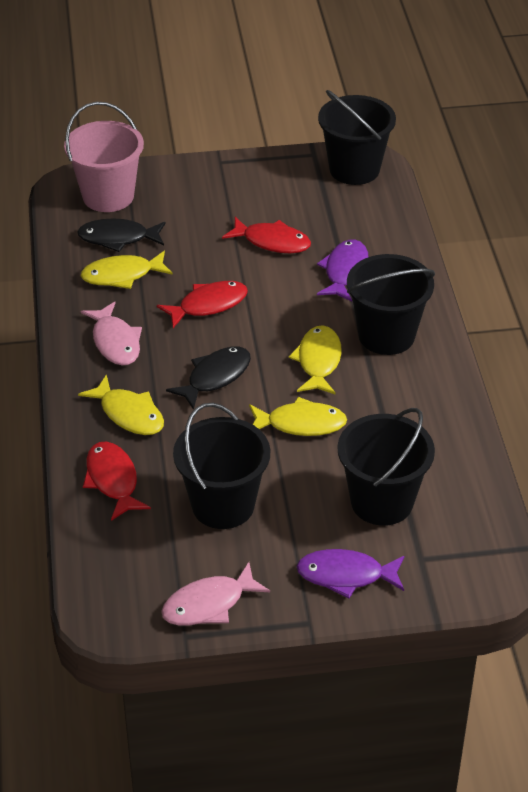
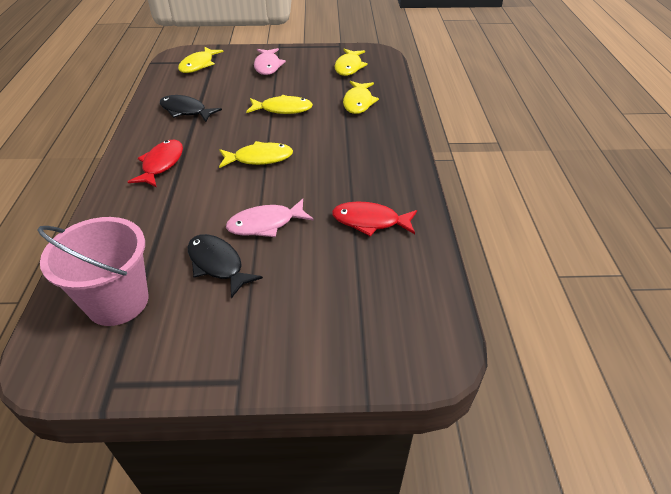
black bucket: [173,403,270,529] [318,90,396,185] [338,408,435,526] [347,254,435,355] = 4 -> none = 0
purple fish: [296,549,404,598] [317,240,368,302] = 2 -> none = 0
red fish: [83,441,151,521] [157,281,248,328] [222,217,311,253] = 3 -> [128,140,183,187] [332,201,417,236] = 2
yellow fish: [78,374,164,435] [81,251,173,289] [249,397,347,436] [289,325,342,395] = 4 -> [178,47,224,73] [219,141,293,168] [246,95,313,114] [335,49,368,76] [343,81,379,114] = 5

